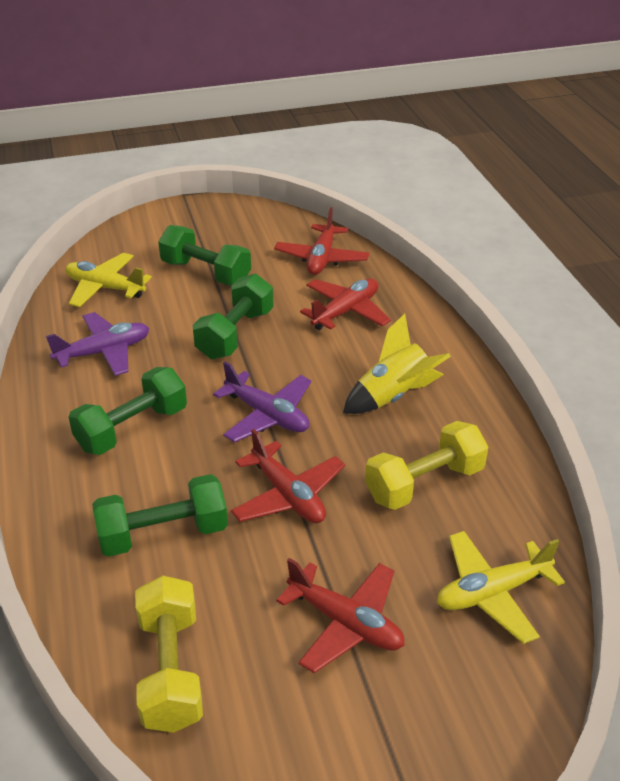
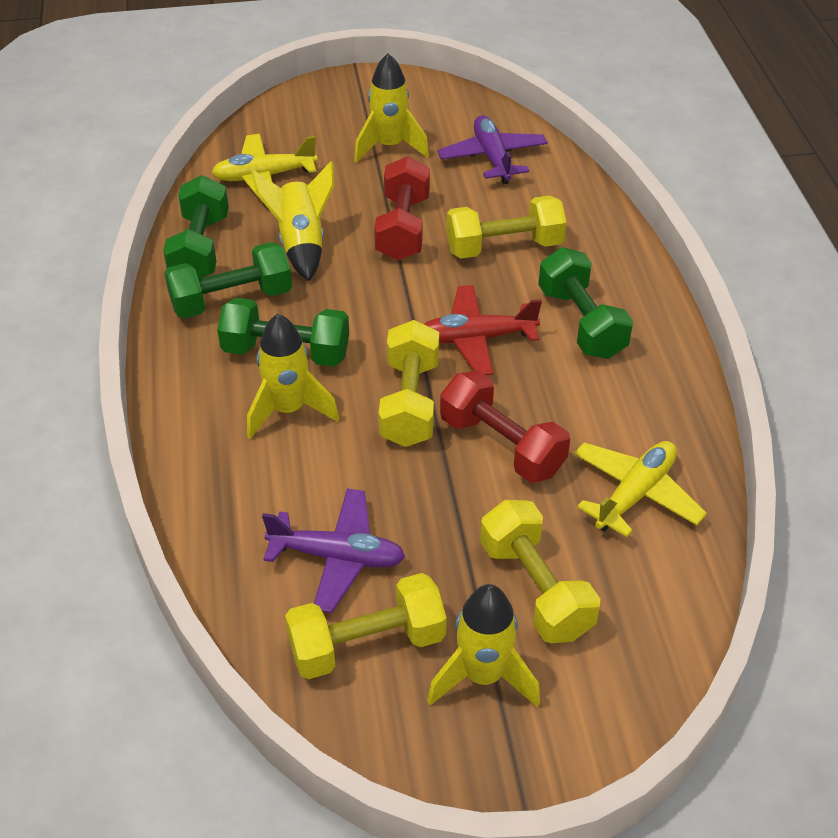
red dumbbell: none = 0 -> [374,156,430,261] [440,371,570,483] = 2
red plane: [231,429,345,523] [274,207,369,275] [276,558,405,673] [300,278,391,330] = 4 -> [424,285,542,375] = 1
yellow dumbbell: [135,575,203,733] [365,421,488,510] = 2 -> [285,573,447,679] [379,320,439,447] [446,195,567,259] [480,500,600,643] = 4
yellow rocket: [343,314,451,414] = 1 -> [247,314,339,439] [251,161,334,281] [354,53,429,163] [427,584,540,707] = 4

